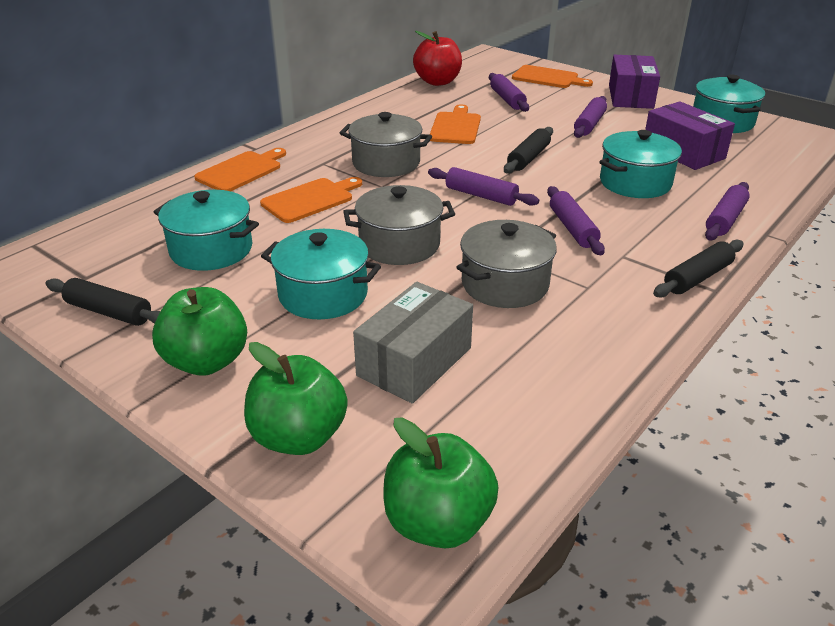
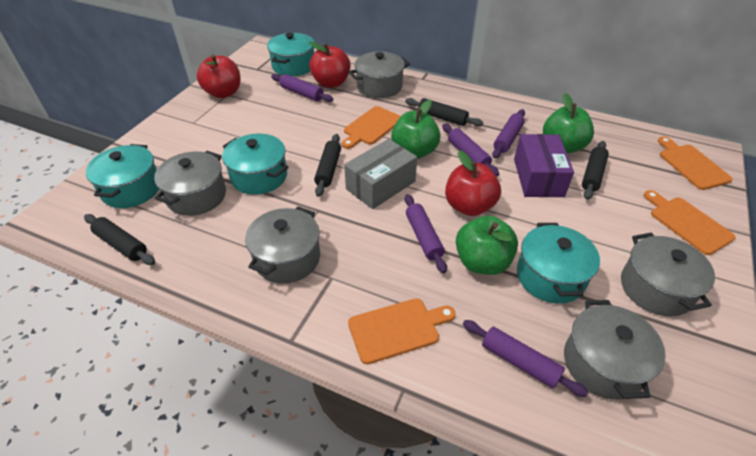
black rolling pin: [46,278,160,326] [504,127,553,174] [653,239,744,298] = 3 -> [84,214,155,265] [314,134,341,197] [405,98,483,126] [582,141,609,200] = 4
grey pot: [340,112,432,177] [343,185,455,265] [456,220,557,308] = 3 -> [154,151,226,216] [245,206,320,283] [349,52,410,98] [564,300,666,400] [621,233,715,317] = 5
purple box: [609,55,660,109] [645,101,735,170] = 2 -> [514,134,574,197] = 1
red apple: [413,31,462,86] = 1 -> [197,55,241,98] [309,42,351,88] [445,150,501,216] = 3

